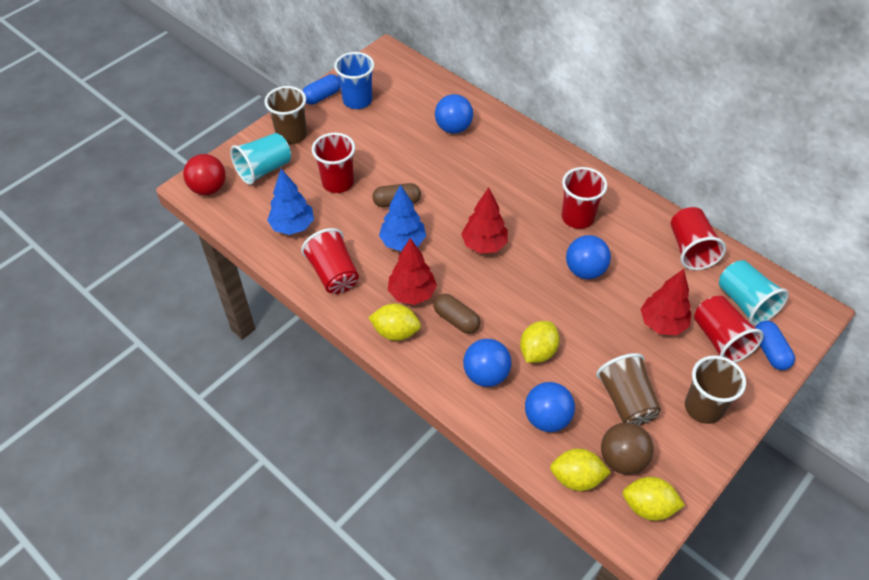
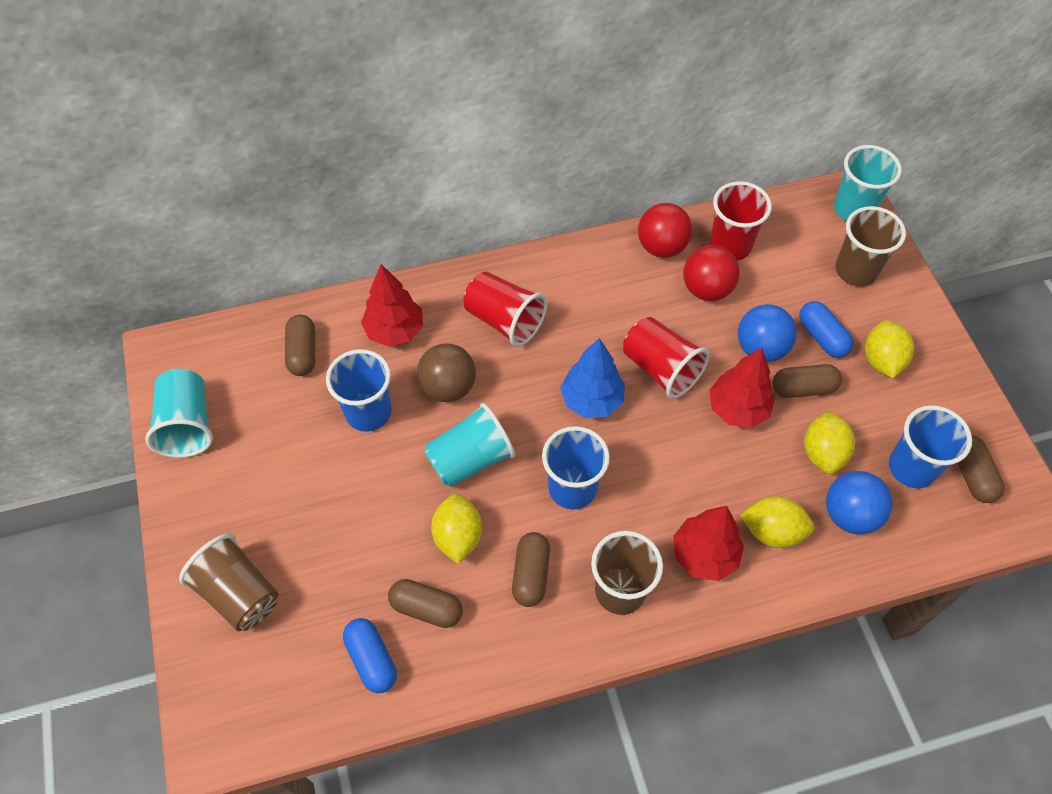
blue ball: [435,94,473,134] [463,339,511,387] [525,382,575,432] [566,235,611,279] = 4 -> [738,304,797,362] [826,471,893,535] = 2
blue cup: [334,52,374,109] = 1 -> [326,349,392,432] [542,426,610,509] [889,405,972,488] = 3
blue tree: [267,169,314,235] [379,185,426,251] = 2 -> [560,338,625,418] = 1
brown capsule: [372,183,421,207] [434,294,480,334] = 2 -> [285,315,315,376] [388,579,463,628] [512,532,550,607] [772,364,842,398] [958,435,1005,503] = 5
red ball: [183,154,226,195] = 1 -> [638,203,692,258] [683,245,740,301] = 2
red cup: [301,228,359,294] [312,133,355,193] [562,167,607,229] [671,207,726,270] [694,296,764,363] = 5 -> [464,272,547,347] [623,317,710,399] [710,181,772,261] = 3
turquoise cup: [230,133,291,185] [719,260,789,326] = 2 -> [145,369,213,458] [424,403,515,487] [834,145,902,221] = 3

